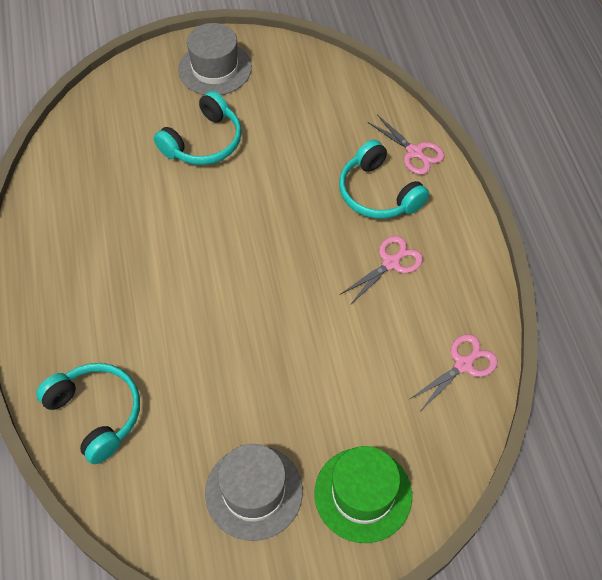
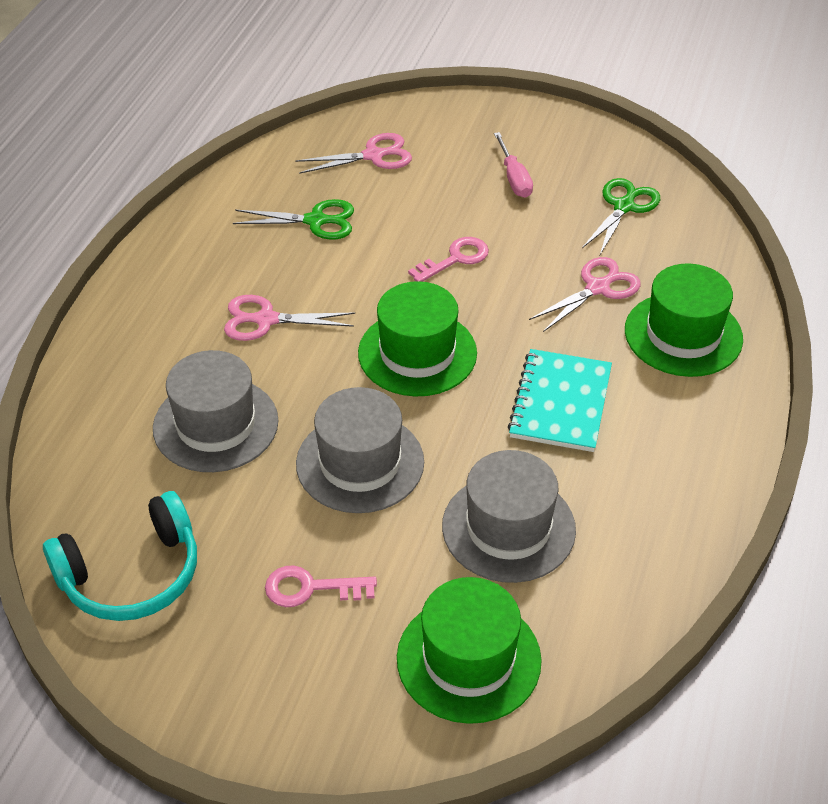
green hat: [314,446,412,543] = 1 -> [358,281,477,397] [397,577,542,724] [625,263,743,377] = 3
green scissors: none = 0 -> [233,199,354,240] [582,178,660,255] = 2
grey hat: [178,23,252,95] [205,444,303,541] = 2 -> [153,350,278,472] [296,387,424,513] [442,450,576,583] = 3
pink key: none = 0 -> [265,565,377,607] [408,237,489,282] = 2
pink screwdriver: none = 0 -> [494,132,533,198] = 1
turquoise headphones: [36,363,140,464] [154,91,242,165] [339,140,429,219] = 3 -> [43,491,197,621] = 1
turquoise notebook: none = 0 -> [508,349,612,452] = 1

